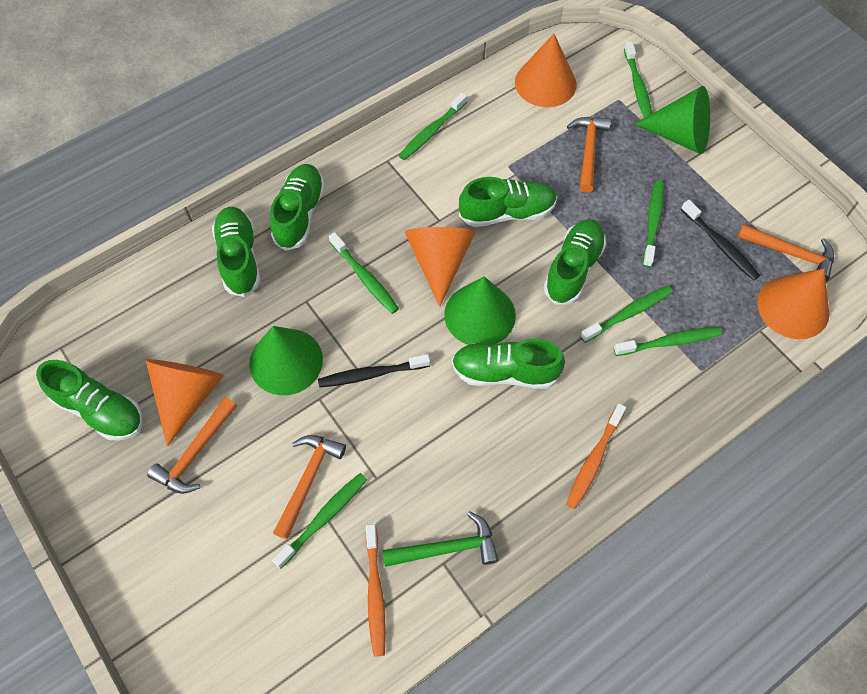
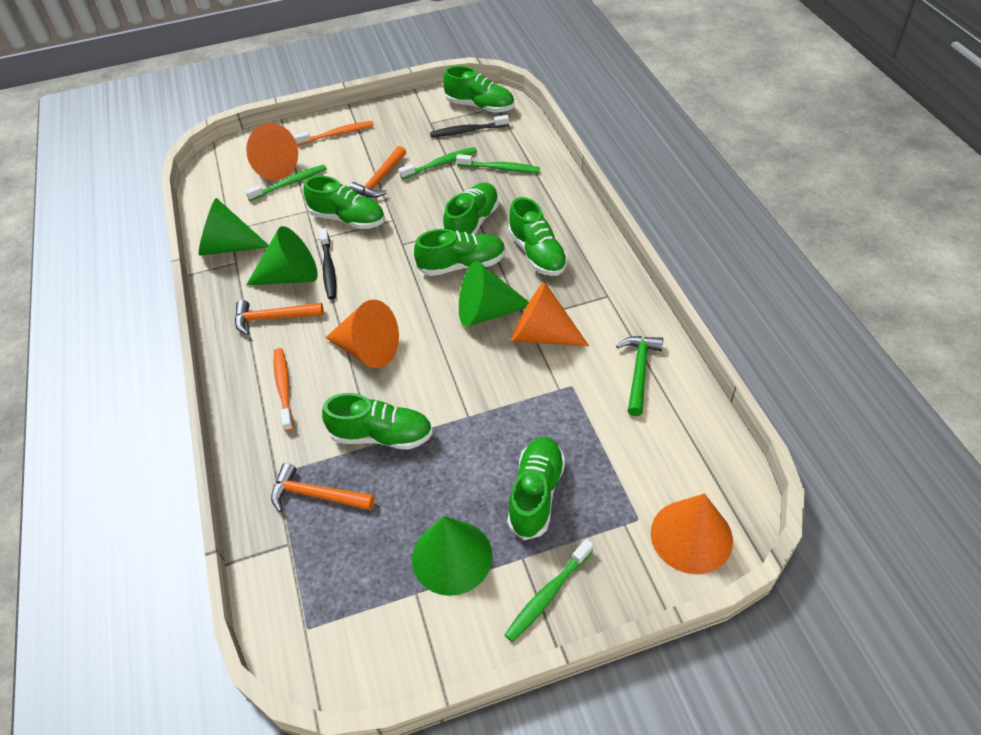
green cone: [249,326,323,395] [444,276,516,345] [634,86,710,154] = 3 -> [199,198,269,256] [246,226,318,285] [412,516,493,596] [459,261,529,327] = 4
green shoe: [36,360,143,441] [212,207,260,297] [270,164,325,251] [452,339,565,389] [459,177,557,227] [544,219,606,305] = 6 -> [303,175,385,229] [322,393,433,450] [414,229,506,276] [443,66,514,113] [443,183,499,235] [507,437,565,540] [508,197,568,276] = 7
green toothbrush: [272,473,367,569] [329,232,399,314] [399,92,467,160] [580,286,672,343] [614,327,722,356] [624,41,652,118] [643,180,664,267] = 7 -> [245,165,327,201] [399,147,477,179] [456,154,540,173] [505,539,593,642] = 4
orange hammer: [147,397,237,494] [273,435,346,539] [567,117,611,193] [737,224,834,281] = 4 -> [235,300,324,335] [271,463,375,512] [349,146,406,198] = 3

